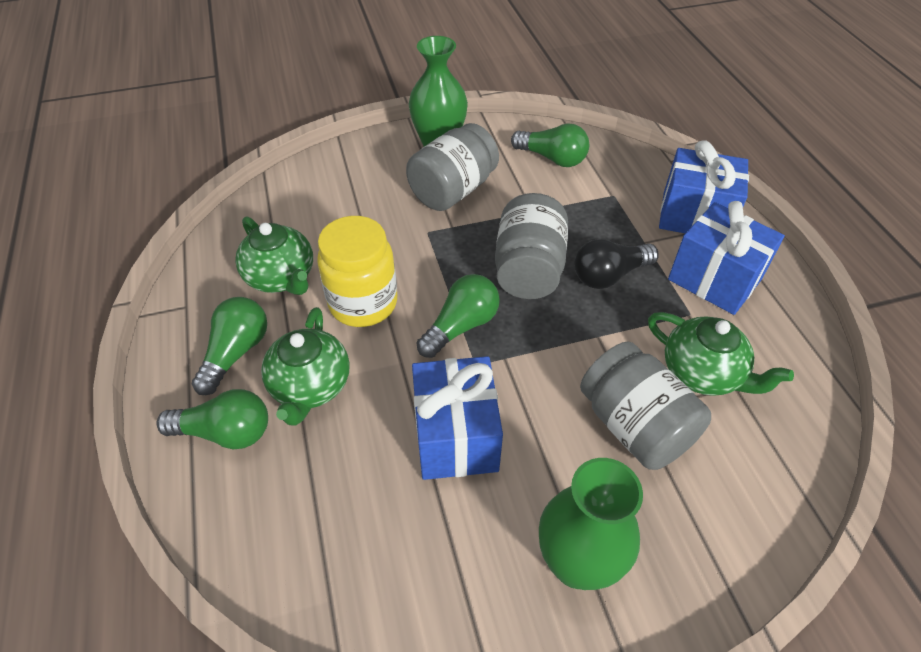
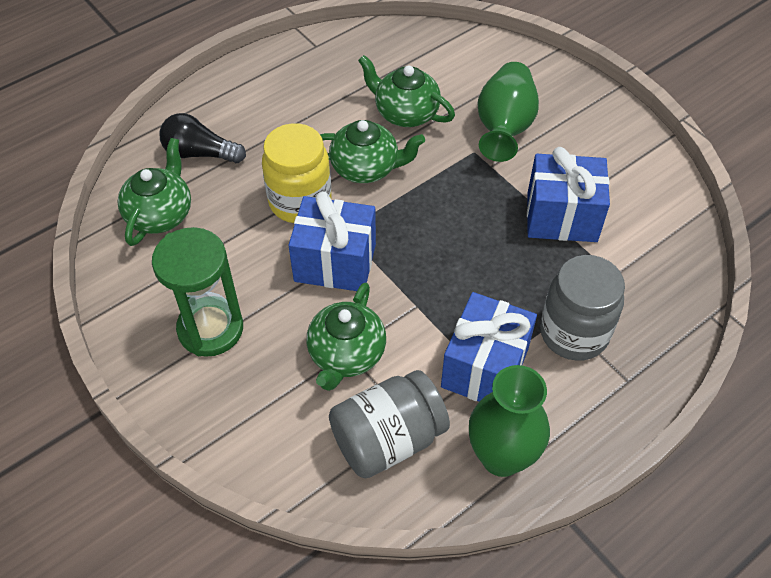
green hourglass: none = 0 -> [152,227,243,357] = 1
green light bulb: [156,389,268,449] [192,297,267,395] [416,274,500,358] [511,123,589,167] = 4 -> none = 0
green teapot: [235,216,313,295] [261,307,350,426] [648,312,794,396] = 3 -> [118,138,191,246] [306,283,386,391] [320,120,425,183] [358,55,455,127] = 4
grey jar: [406,123,499,211] [495,193,568,299] [580,341,711,470] = 3 -> [329,370,450,478] [540,255,625,361] = 2

